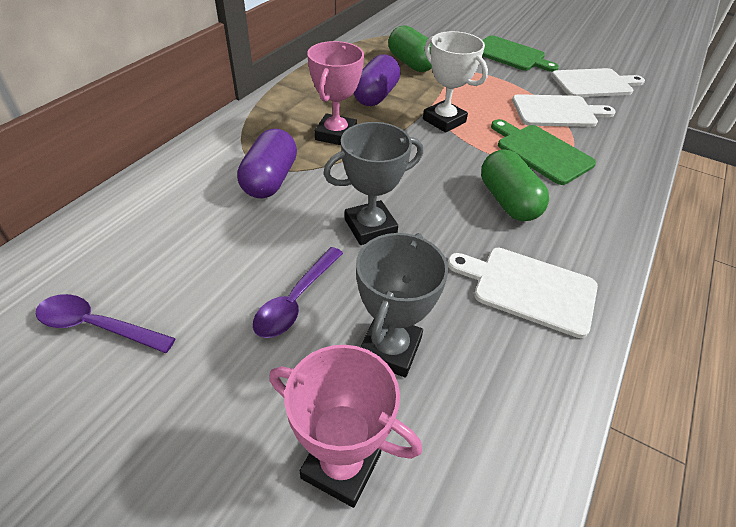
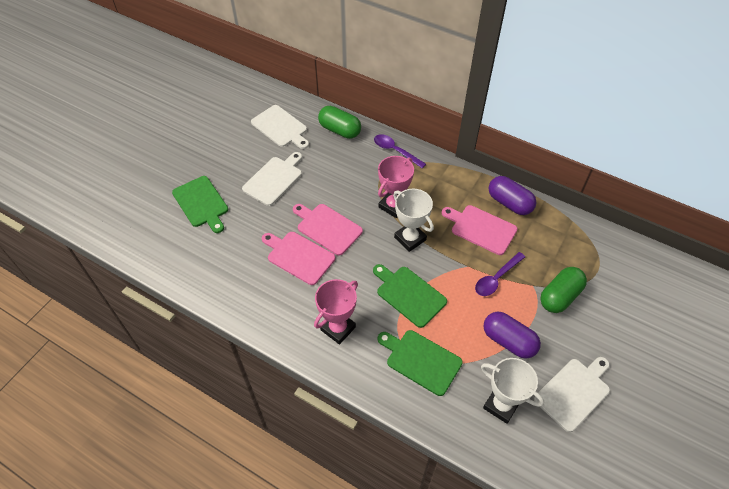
green cutting board: [482,35,559,72] [491,119,596,185] = 2 -> [172,176,228,233] [373,264,447,328] [378,330,463,396] = 3
grey trophy: [323,122,423,245] [356,233,448,378] = 2 -> none = 0
pink cutting board: none = 0 -> [262,232,335,285] [293,204,363,256] [442,205,518,255] = 3
white trophy: [423,31,488,133] = 1 -> [393,189,434,252] [481,358,544,424] = 2

